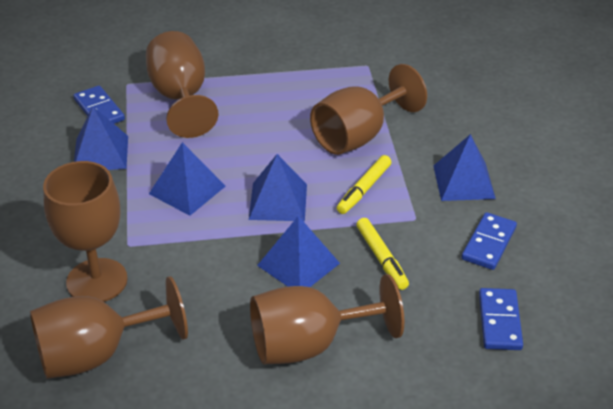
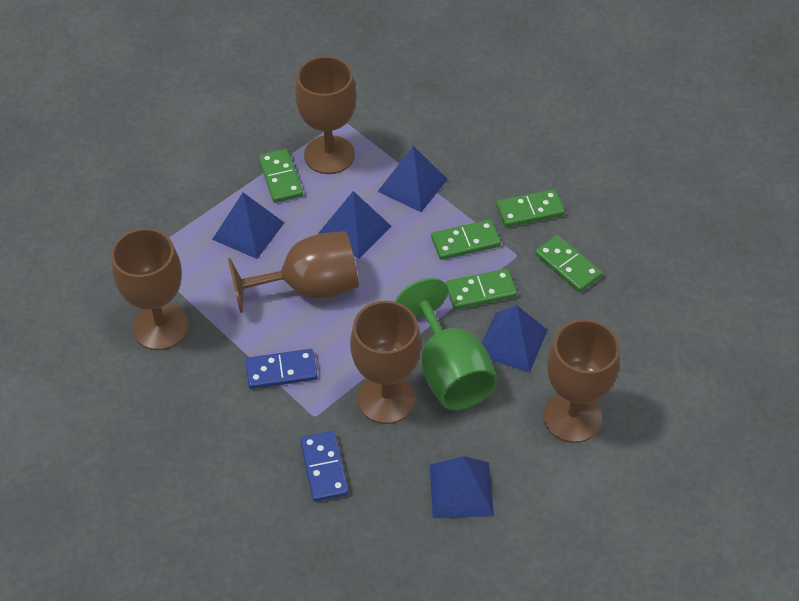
blue domino: [73,86,125,124] [462,212,517,270] [479,288,523,350] = 3 -> [245,349,317,389] [300,431,349,502] = 2
green domino: none = 0 -> [259,149,303,203] [431,220,501,260] [446,269,517,310] [496,189,565,227] [535,235,602,292] = 5
green goblet: none = 0 -> [395,278,497,410] = 1
yellow marker: [337,155,391,214] [356,218,409,290] = 2 -> none = 0

